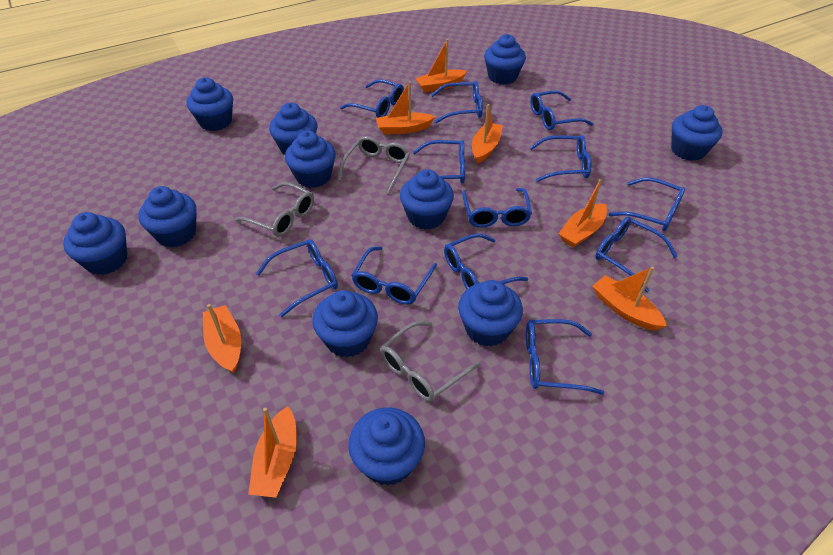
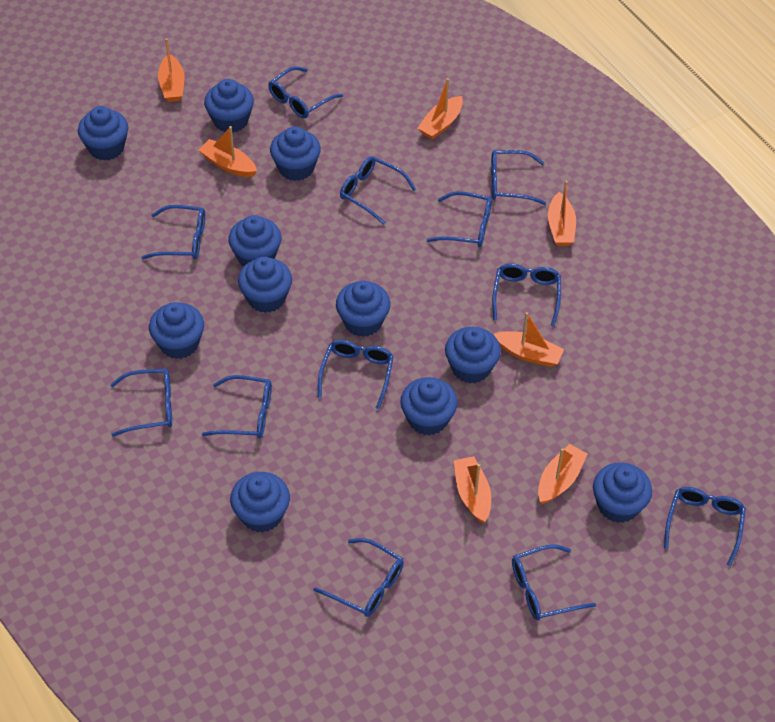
grey glasses: [235,182,314,237] [338,136,410,194] [380,321,481,402] = 3 -> none = 0

